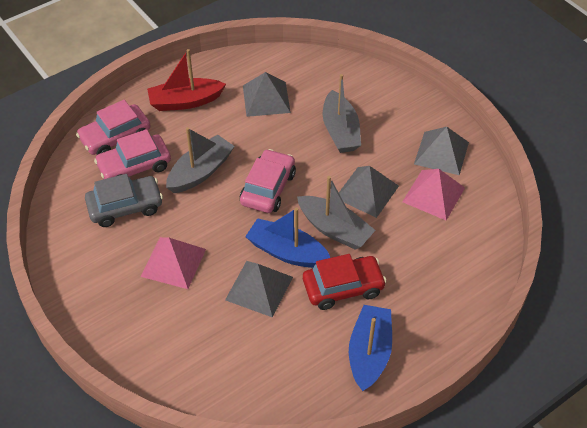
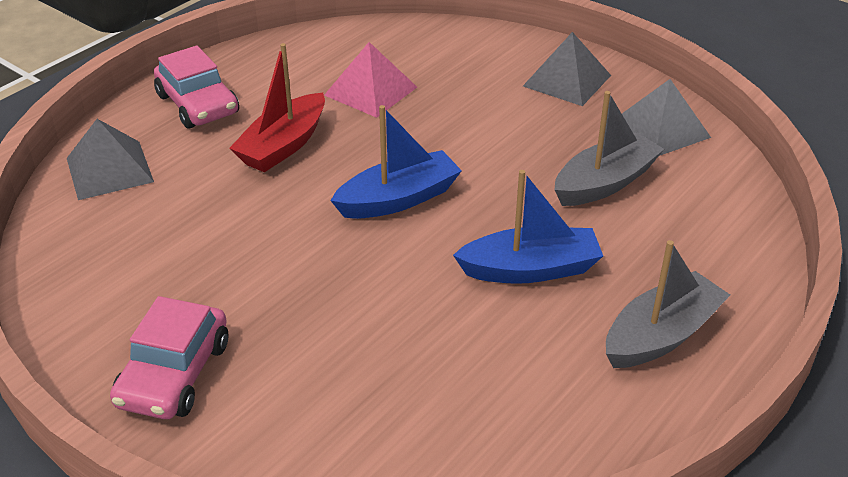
grey boat: [166,127,235,193] [297,176,376,250] [323,74,361,153] = 3 -> [554,91,664,206] [606,240,730,368] = 2
grey car: [85,174,163,227] = 1 -> none = 0
grey pyramid: [225,261,293,318] [243,72,291,117] [339,166,399,218] [414,127,469,175] = 4 -> [67,119,154,200] [523,32,611,106] [622,79,711,156] = 3
pink car: [76,100,151,155] [94,129,171,179] [240,149,296,213] = 3 -> [110,296,228,419] [154,46,239,129] = 2
pink pyramid: [140,237,206,289] [402,169,465,220] = 2 -> [324,42,417,118] = 1
red car: [303,254,387,310] = 1 -> none = 0

